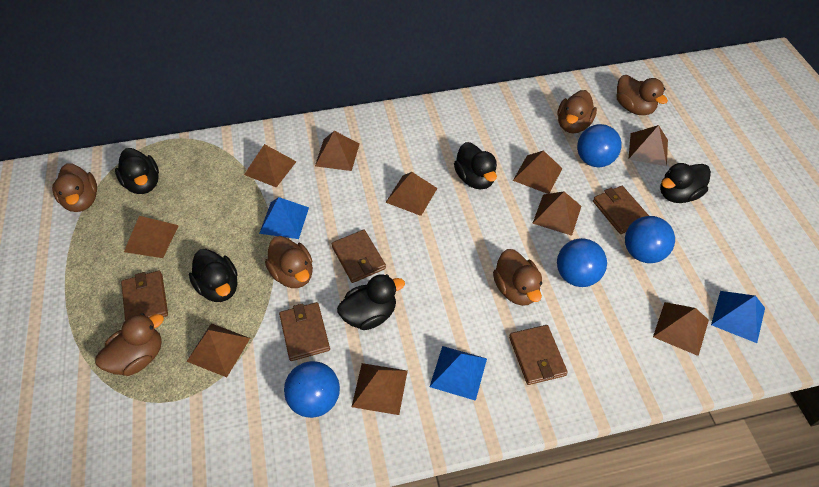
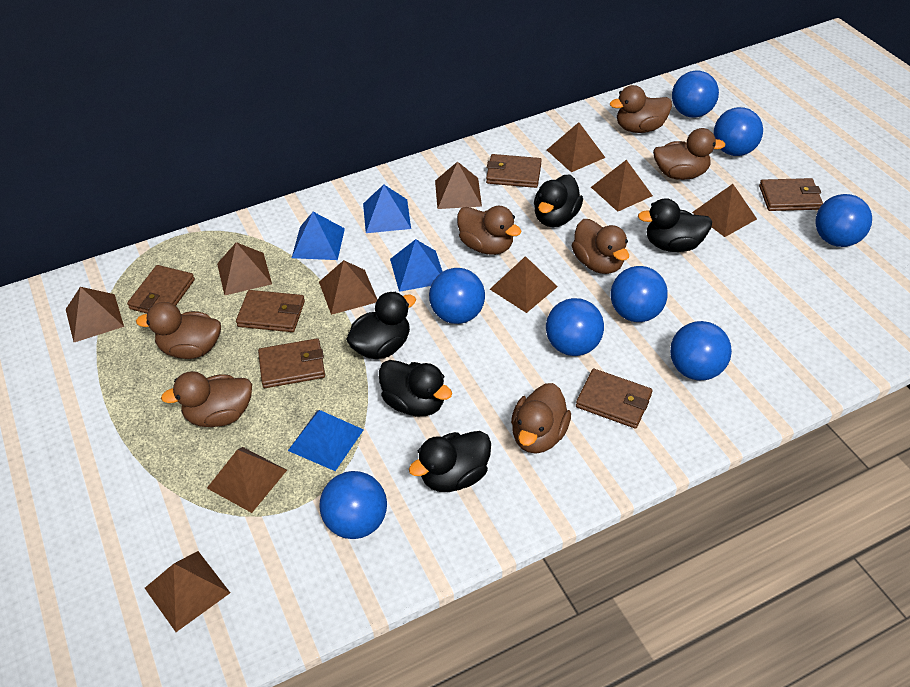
blue ball: [284,361,340,418] [557,238,607,287] [577,124,621,167] [625,216,675,263] = 4 -> [319,471,387,539] [429,268,485,324] [546,298,604,356] [611,266,668,322] [670,321,732,381] [672,71,719,118] [714,107,763,156] [815,194,872,247] = 8
blue pyramid: [259,197,309,239] [430,346,487,401] [711,291,765,343] = 3 -> [288,410,364,471] [292,212,345,260] [363,184,411,233] [390,239,443,292] = 4
brown duck: [52,163,97,212] [95,313,164,376] [265,236,313,288] [493,249,542,306] [557,90,597,133] [616,75,668,115] = 6 -> [136,302,221,359] [161,371,252,427] [457,206,522,255] [511,383,571,453] [572,219,629,274] [610,85,672,133] [653,128,725,180] = 7
brown wallet: [121,271,168,320] [279,302,330,361] [331,230,386,283] [509,325,568,385] [593,186,649,234] = 5 -> [127,265,195,313] [236,290,305,332] [258,338,325,388] [486,154,542,188] [576,369,652,429] [759,178,823,211] = 6

